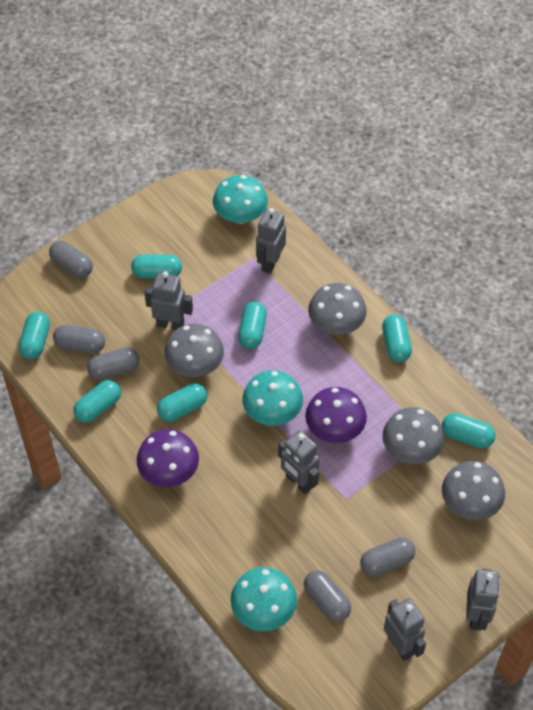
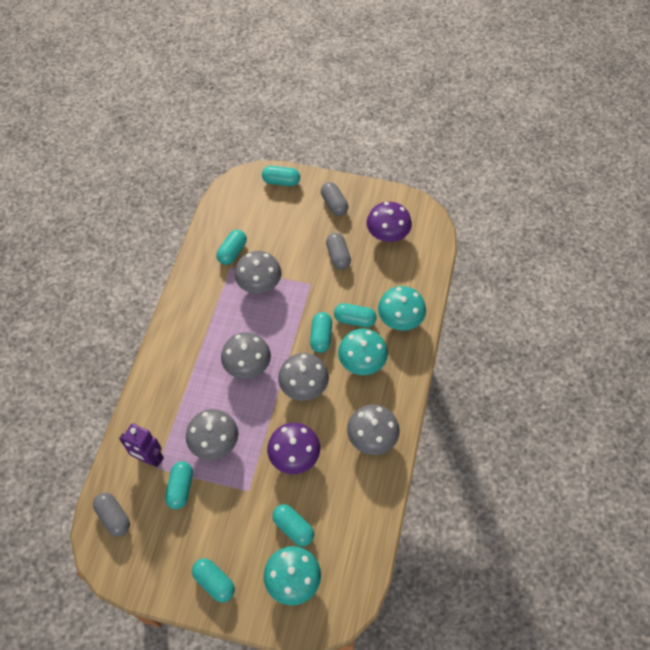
grey capsule: [49,241,93,278] [53,325,105,354] [87,347,140,380] [304,570,351,621] [360,538,415,576] = 5 -> [93,493,130,537] [321,182,348,216] [326,233,351,270] = 3
grey mushroom: [165,324,224,377] [308,283,367,335] [383,407,444,464] [442,461,505,520] = 4 -> [186,409,238,460] [221,332,271,379] [234,251,281,293] [278,353,329,401] [347,404,400,455] = 5
grey robot: [144,271,193,330] [256,208,286,274] [278,430,319,494] [384,598,426,661] [466,569,500,631] = 5 -> none = 0
purple robot: none = 0 -> [119,424,164,467] = 1

